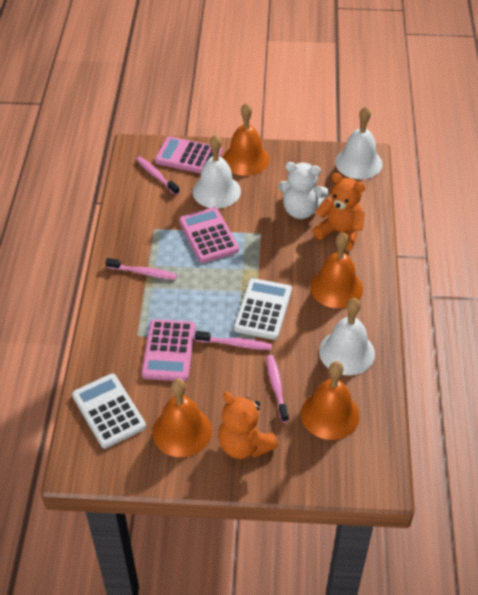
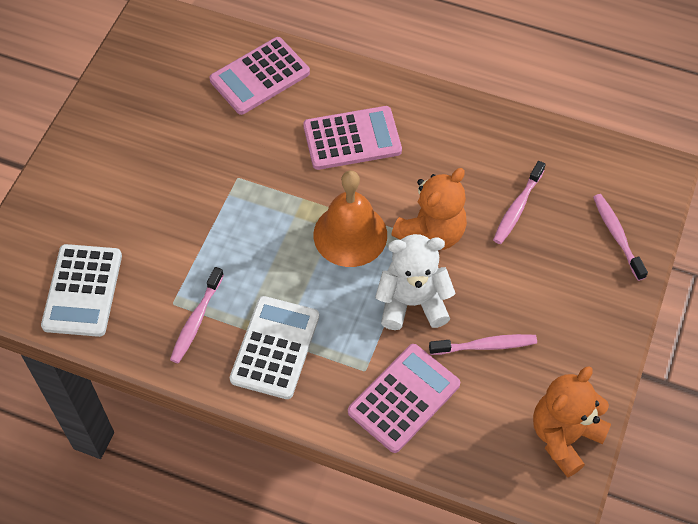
orange bell: [152,379,212,457] [223,103,270,176] [301,361,360,440] [310,232,363,308] = 4 -> [314,171,387,267] = 1
white bell: [193,135,241,209] [319,298,375,375] [335,107,382,179] = 3 -> none = 0

